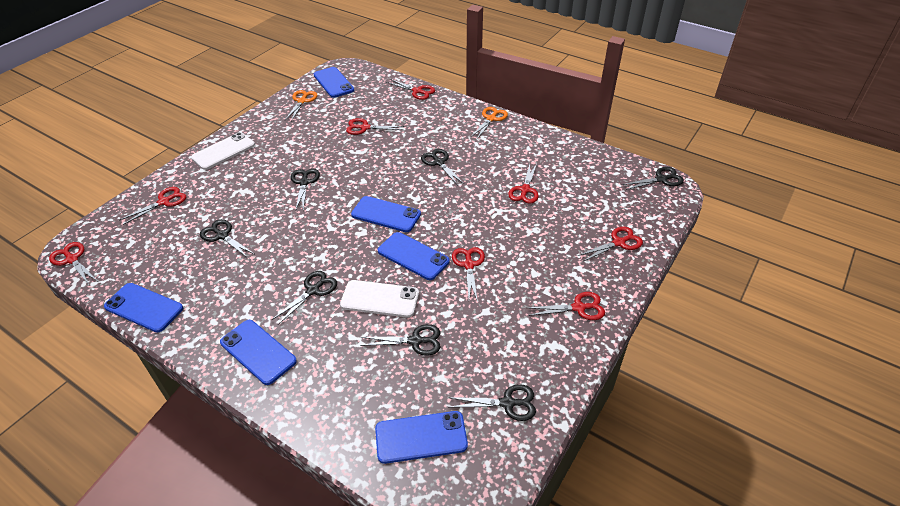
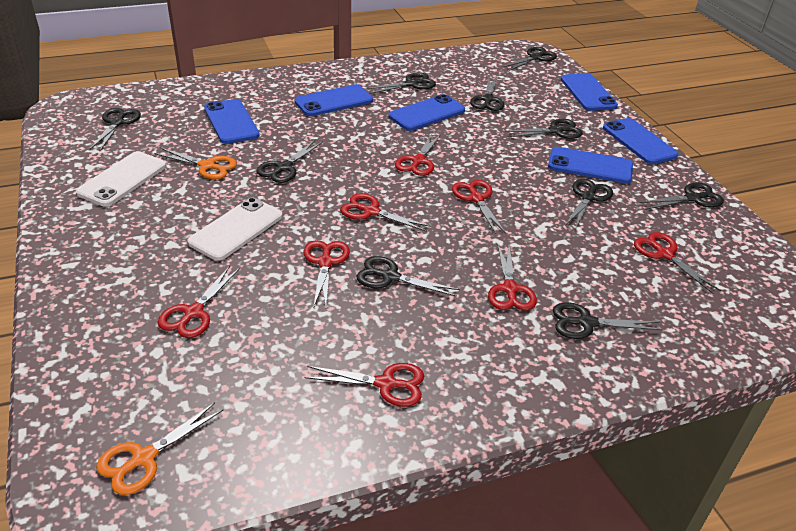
black scissors: [200,219,254,258] [271,271,337,325] [291,169,320,211] [360,324,441,356] [421,149,464,185] [448,384,536,421] [622,167,684,190] = 7 -> [90,108,141,151] [256,140,323,183] [357,256,460,297] [366,72,436,94] [470,77,505,111] [503,47,557,71] [505,119,583,139] [553,302,663,339] [565,179,613,230] [640,182,724,210] = 10

